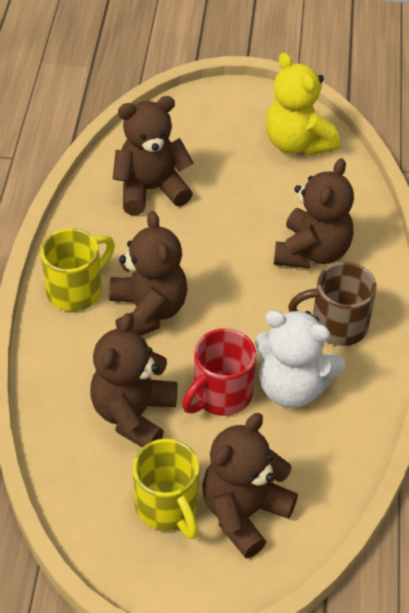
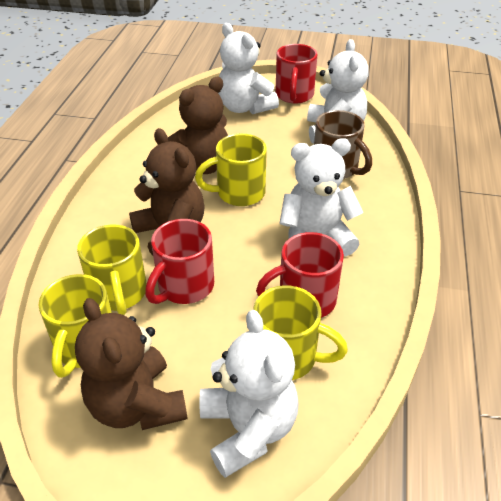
brown teddy bear: [90,313,177,447] [109,211,187,336] [113,96,193,215] [202,413,298,558] [274,158,354,269] = 5 -> [75,298,188,430] [129,128,205,256] [168,77,228,174] = 3
red mug: [182,329,256,416] = 1 -> [145,219,214,304] [256,232,344,318] [275,44,317,104] = 3
white teddy bear: [255,310,346,408] = 1 -> [200,310,299,478] [218,23,279,114] [279,138,363,256] [307,39,369,144] = 4
yellow mug: [40,228,115,311] [133,439,199,539] = 2 -> [39,274,112,378] [77,224,147,315] [195,134,267,206] [253,285,348,380] = 4
yellow teddy bear: [266,53,340,156] = 1 -> none = 0

